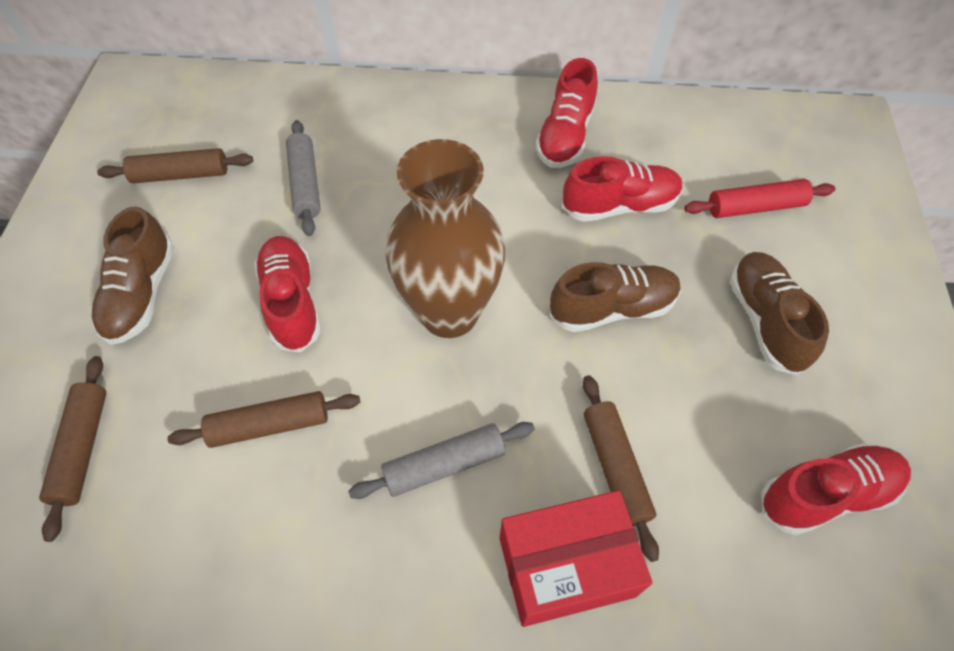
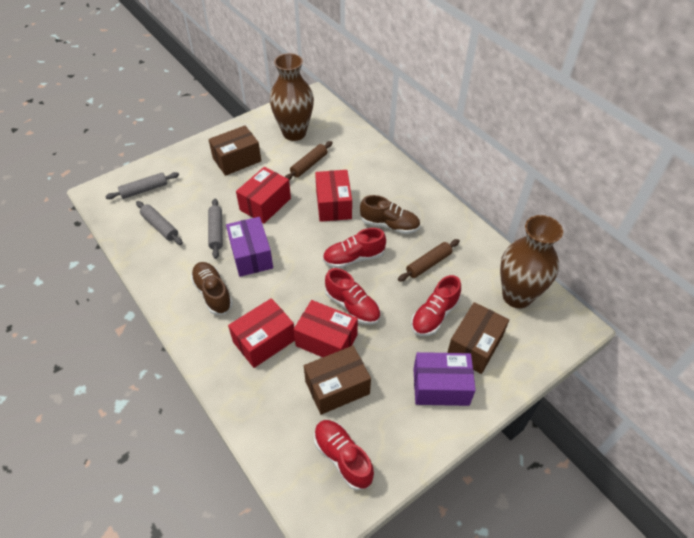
brown box: none = 0 -> [208,126,261,176] [304,346,371,415] [447,302,509,374] = 3
brown rolling pin: [39,356,106,542] [97,148,253,183] [167,391,360,448] [583,375,659,562] = 4 -> [285,141,333,180] [398,239,460,282] = 2
brown shoe: [91,206,174,345] [550,262,681,332] [730,252,829,375] = 3 -> [190,262,233,315] [360,195,420,234] = 2
brown vase: [385,139,505,338] = 1 -> [270,53,314,141] [500,215,563,308] = 2
grey rolling pin: [286,120,321,236] [348,422,535,499] = 2 -> [105,172,179,199] [136,201,183,245] [208,199,223,259] = 3
purple box: none = 0 -> [226,217,273,277] [413,352,476,406] = 2
red box: [500,490,653,627] = 1 -> [228,298,295,368] [236,167,291,224] [294,300,358,357] [315,170,352,222] = 4
red rolling pin: [684,179,835,218] = 1 -> none = 0

